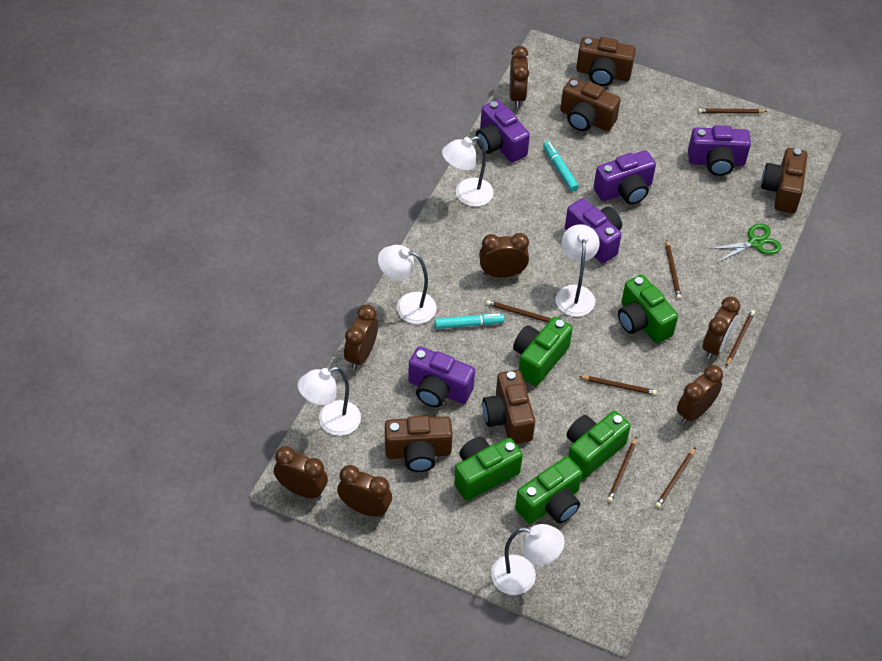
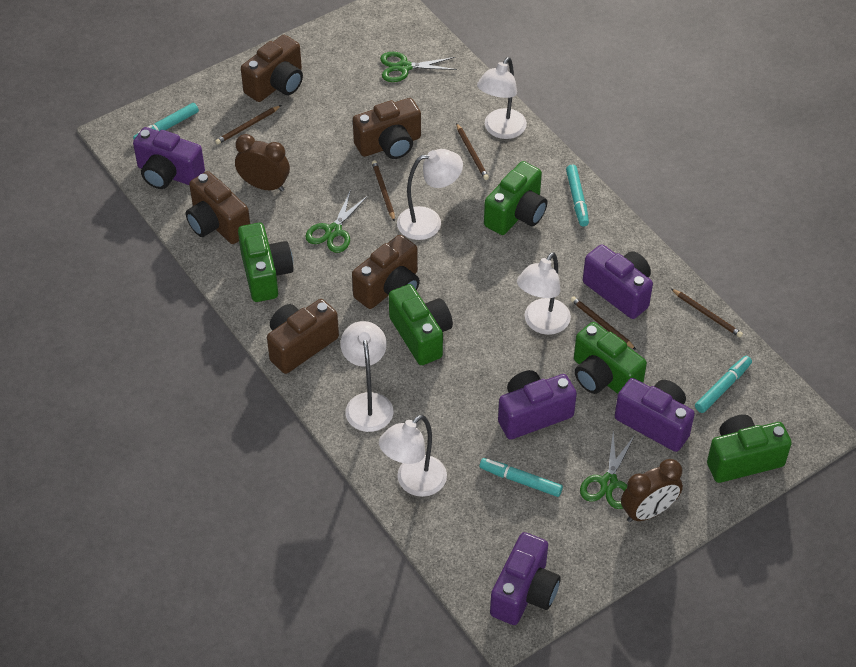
brown clock: [274,446,328,499] [337,465,392,517] [344,304,378,370] [479,233,529,277] [510,46,529,108] [677,365,723,424] [703,297,740,359] = 7 -> [235,134,290,192] [621,459,683,523] = 2
brown pencil: [486,300,551,323] [579,376,657,395] [607,437,637,502] [655,447,696,508] [666,239,681,299] [698,108,767,114] [726,310,755,366] = 7 -> [215,105,281,145] [372,160,395,222] [456,123,489,180] [571,296,636,350] [671,289,743,337] = 5
green scissors: [709,224,781,263] = 1 -> [305,190,368,253] [380,52,457,82] [580,432,635,509] = 3
turquoise marker: [434,314,504,329] [543,141,579,191] = 2 -> [133,103,199,139] [480,458,563,497] [566,165,589,227] [695,356,752,413] = 4

